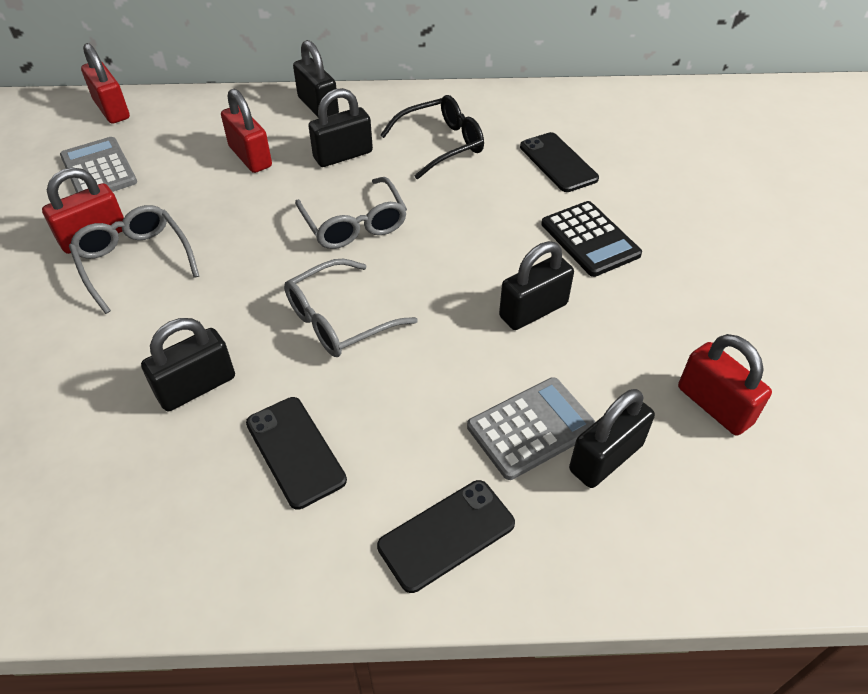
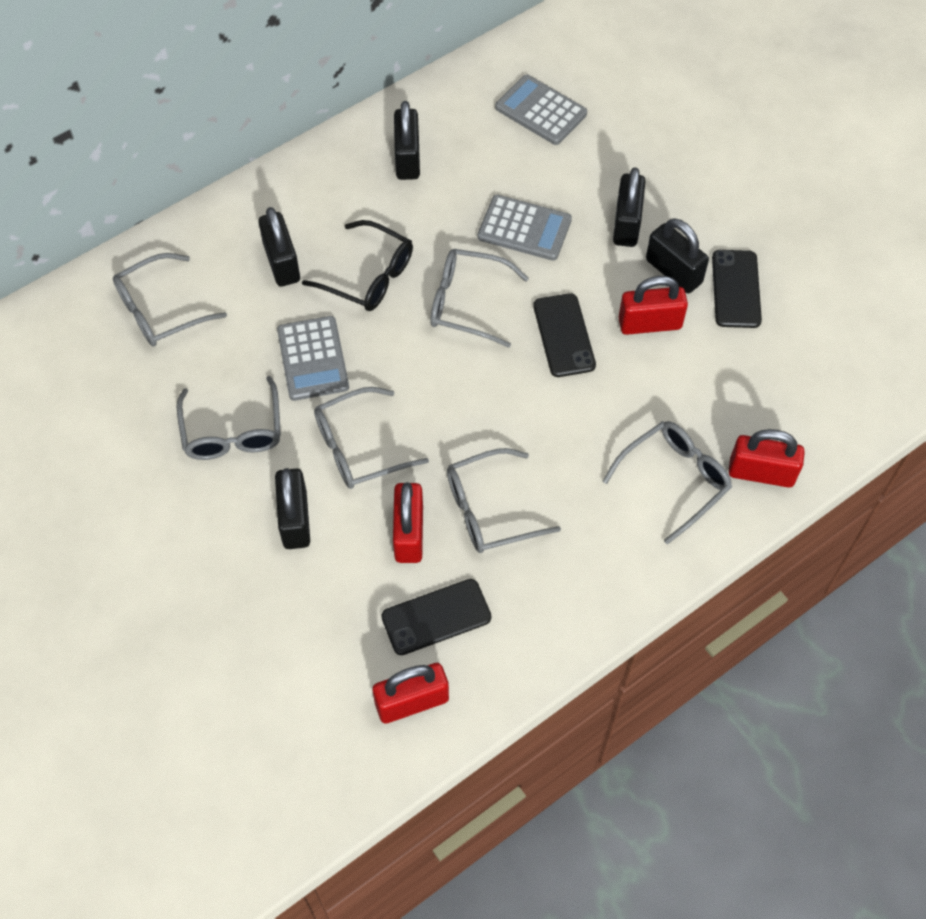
black calculator: [542,201,642,277] = 1 -> none = 0
grey calculator: [60,137,137,193] [467,377,596,480] = 2 -> [277,316,349,401] [478,195,572,261] [495,75,587,145] = 3
grey glasses: [69,205,199,314] [284,259,418,357] [295,177,407,249] = 3 -> [113,253,227,347] [177,376,281,460] [314,387,429,489] [431,249,529,348] [447,448,561,553] [603,421,732,545] = 6

